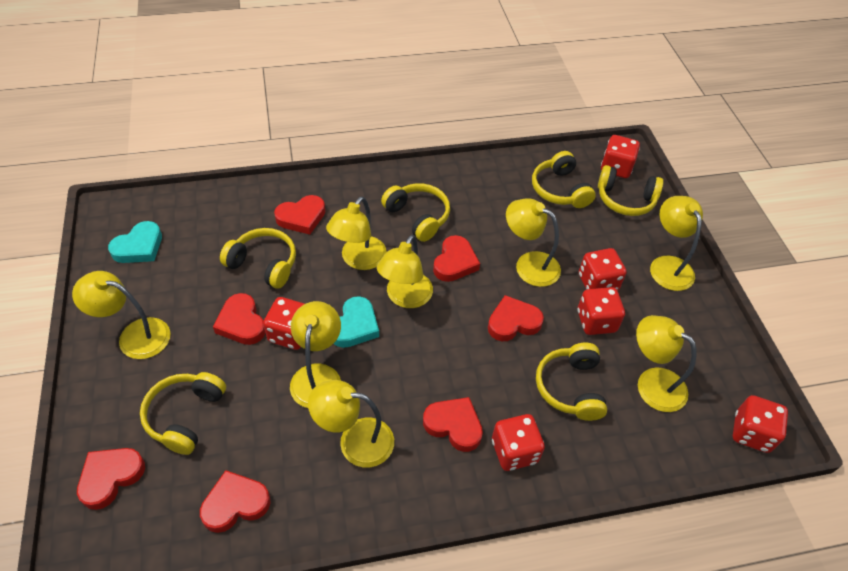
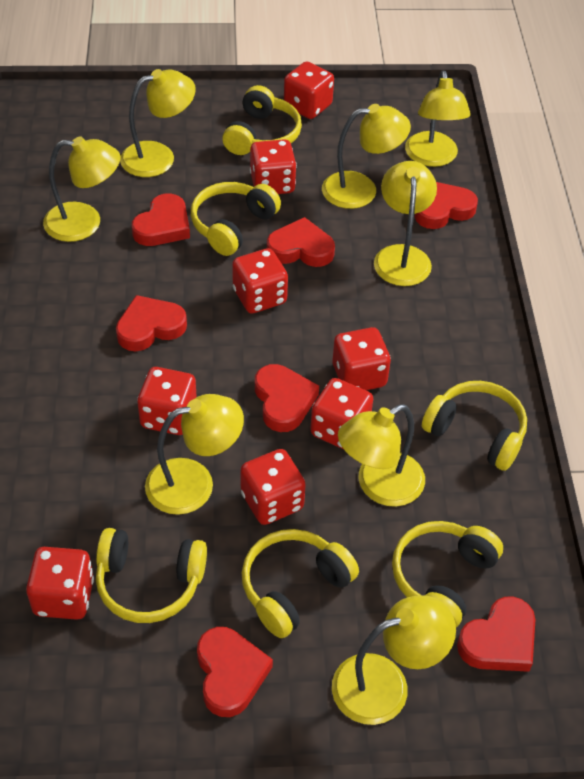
red dice: [263,297,304,350] [492,414,545,471] [578,287,625,335] [579,248,627,291] [601,135,640,178] [733,395,788,453] = 6 -> [26,547,94,620] [137,367,197,435] [232,248,288,314] [240,449,306,525] [250,139,297,194] [284,61,334,119] [310,378,373,449] [333,327,391,390] = 8
turquoise heart: [108,221,162,263] [334,296,379,348] = 2 -> none = 0

